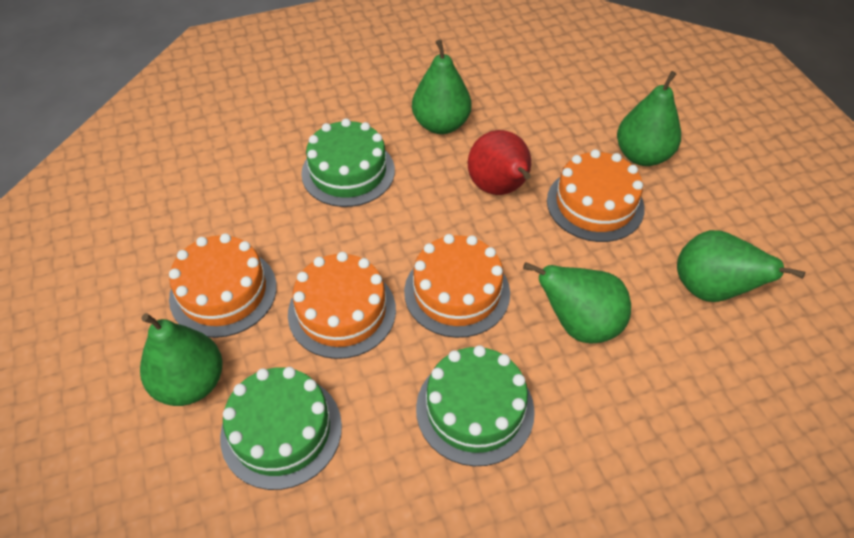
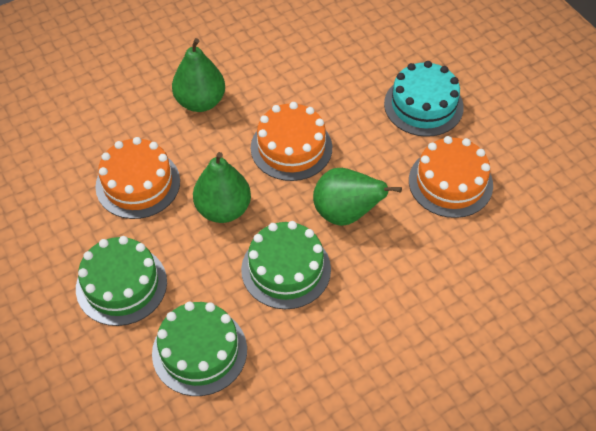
green pear: [140,313,223,406] [412,40,472,134] [523,262,631,343] [617,71,681,166] [677,230,805,302] = 5 -> [172,38,225,112] [193,152,251,223] [313,168,402,226] = 3
orange cake: [169,233,277,338] [288,252,396,359] [404,234,510,338] [547,149,645,242] = 4 -> [95,137,180,219] [251,102,332,181] [409,136,493,218] = 3
red pear: [468,130,531,195] = 1 -> none = 0
turquoise cake: none = 0 -> [384,61,464,137] = 1

